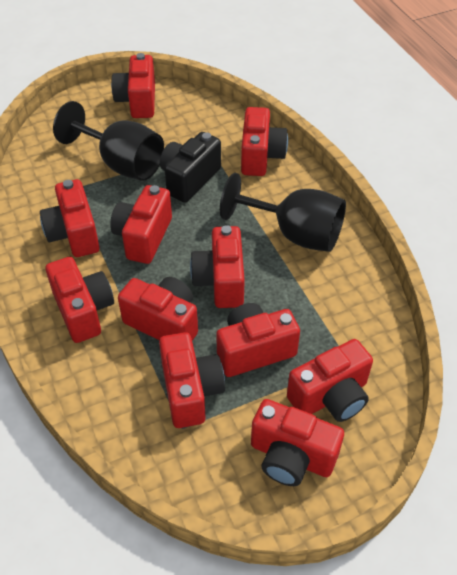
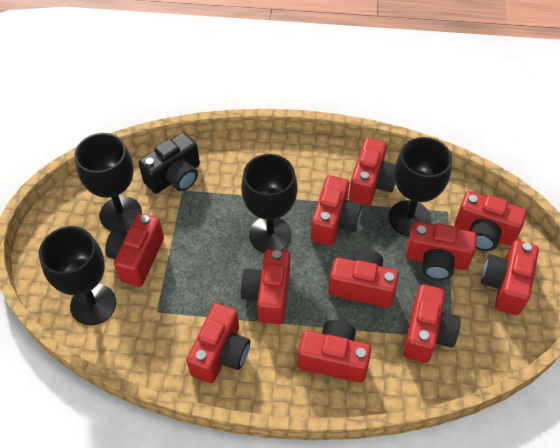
black goblet: [53,101,164,181] [220,173,346,252] = 2 -> [39,226,116,325] [75,133,142,231] [241,154,297,253] [388,137,452,236] = 4

